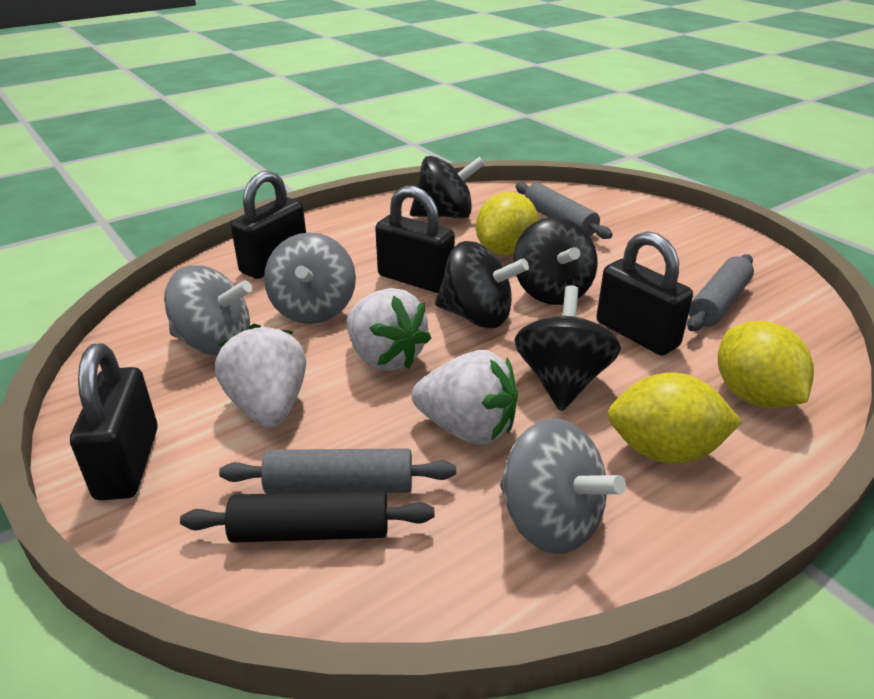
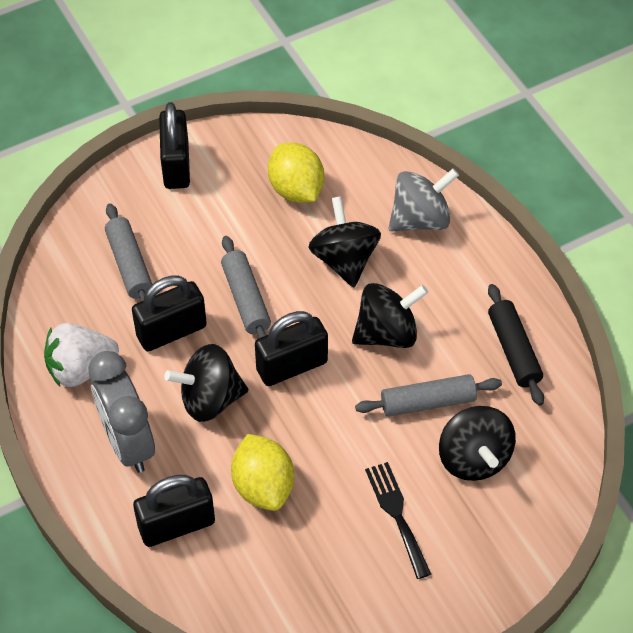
black fork: none = 0 -> [365,462,431,579] = 1
grey clock: none = 0 -> [88,351,155,473] = 1
grey spinning top: [164,265,252,356] [264,233,356,324] [500,418,626,554] = 3 -> [389,169,459,232] = 1
white strawberry: [215,324,306,427] [347,288,431,371] [412,350,518,445] = 3 -> [44,323,119,387] = 1
yellow lemon: [476,192,539,255] [608,373,742,464] [718,321,814,408] = 3 -> [231,434,294,511] [268,143,324,203] = 2

